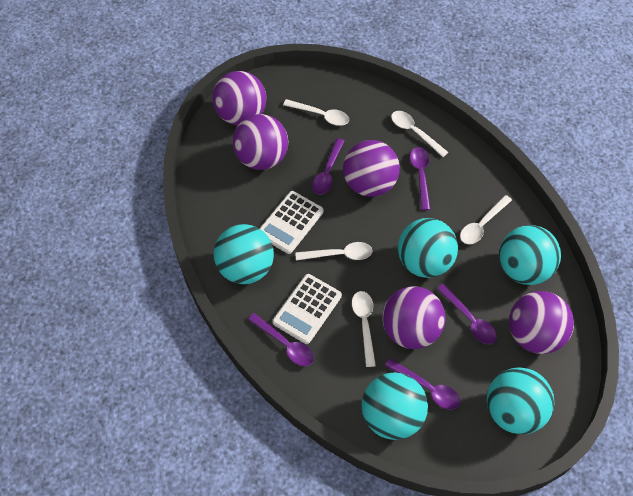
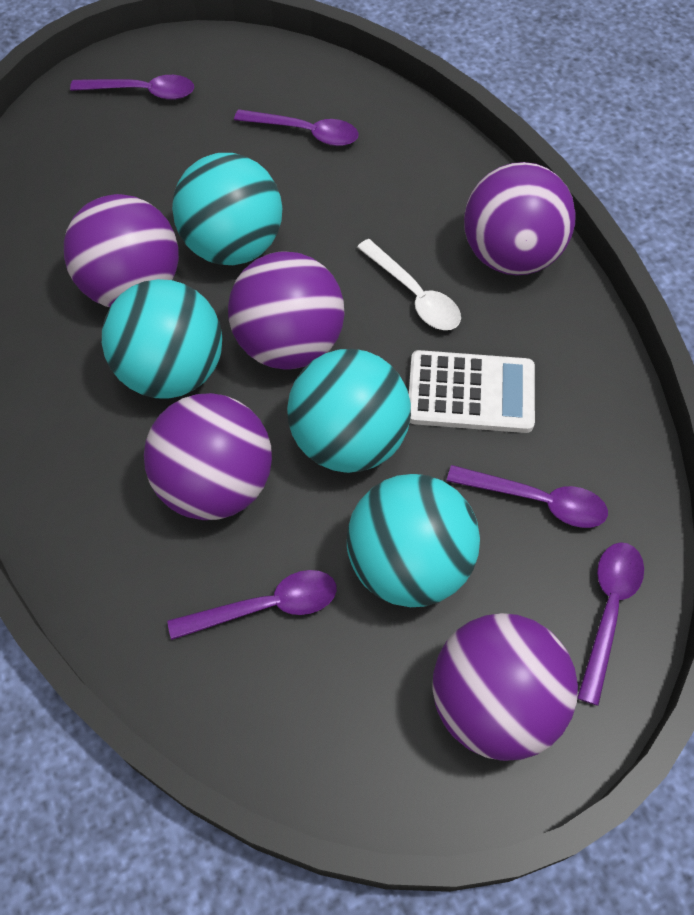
turquoise ball: [214,224,274,284] [362,372,428,440] [398,218,458,278] [487,368,554,434] [499,225,561,285] = 5 -> [102,279,222,399] [172,153,282,265] [287,349,411,473] [347,474,480,607] = 4
white calculator: [259,191,323,254] [273,274,342,344] = 2 -> [409,350,535,433] = 1
white spoon: [283,99,349,126] [295,242,373,261] [352,291,376,367] [391,111,448,157] [460,195,512,244] = 5 -> [357,239,461,330] = 1

